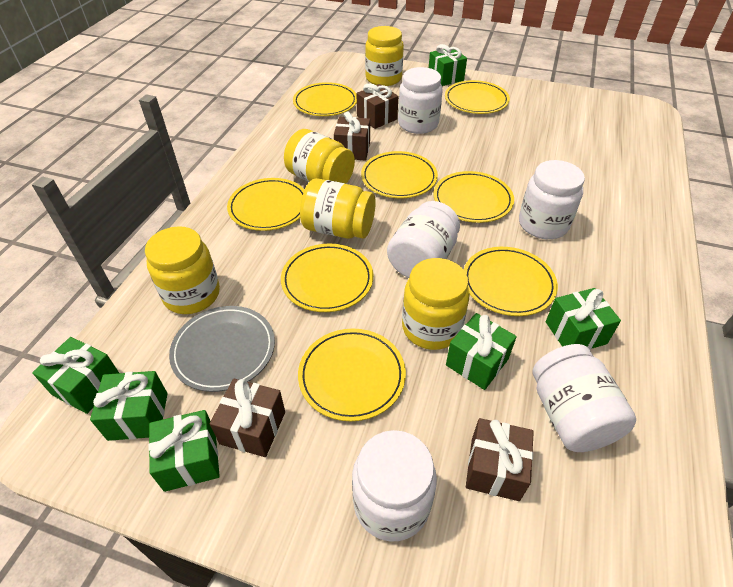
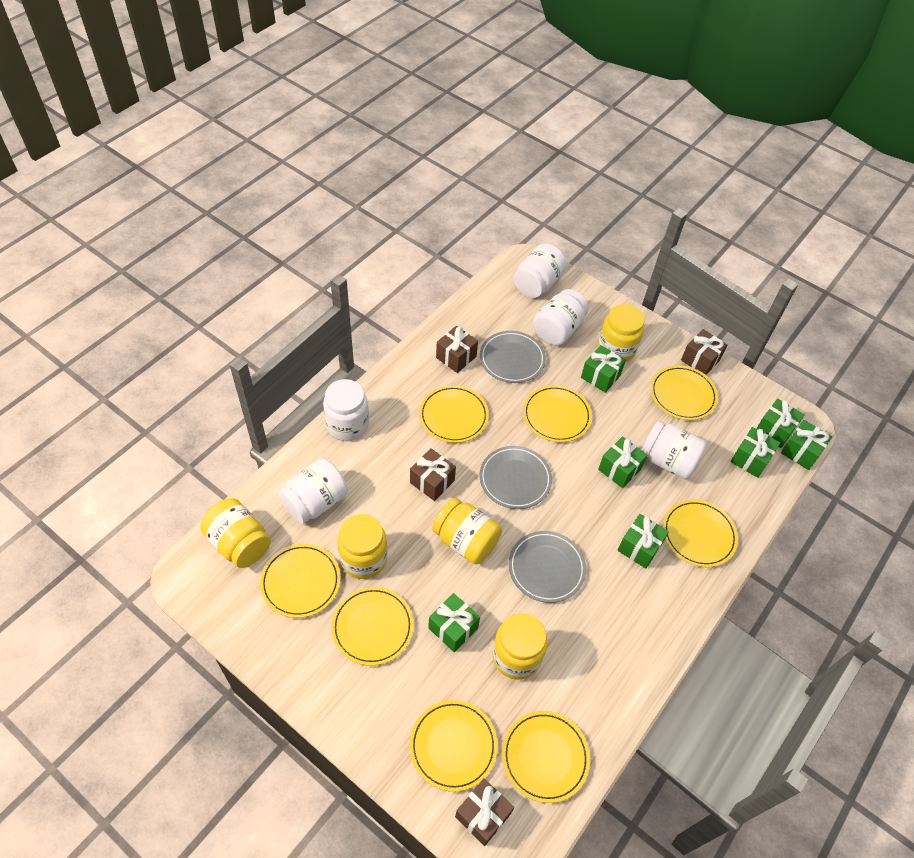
green gift: [32,337,119,414] [90,371,168,441] [148,410,220,492] [429,44,467,86] [446,313,517,390] [546,288,621,350] = 6 -> [428,593,480,652] [581,345,626,393] [598,436,647,488] [617,514,669,569] [730,427,780,478] [756,399,804,448] [781,420,832,470] = 7
grey plate: [169,306,275,392] = 1 -> [479,446,552,509] [480,331,546,383] [509,531,586,603] = 3

